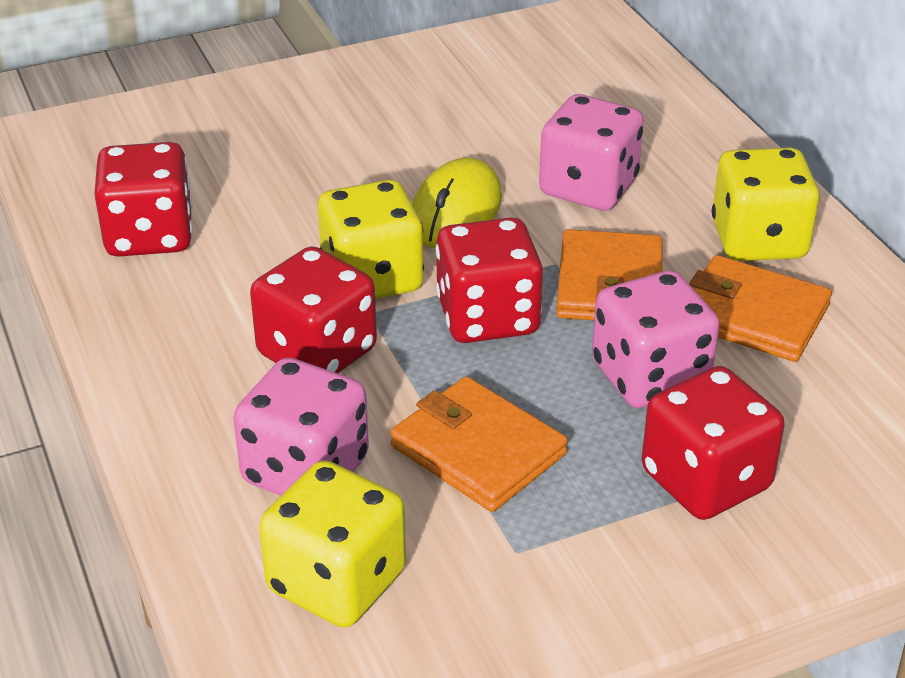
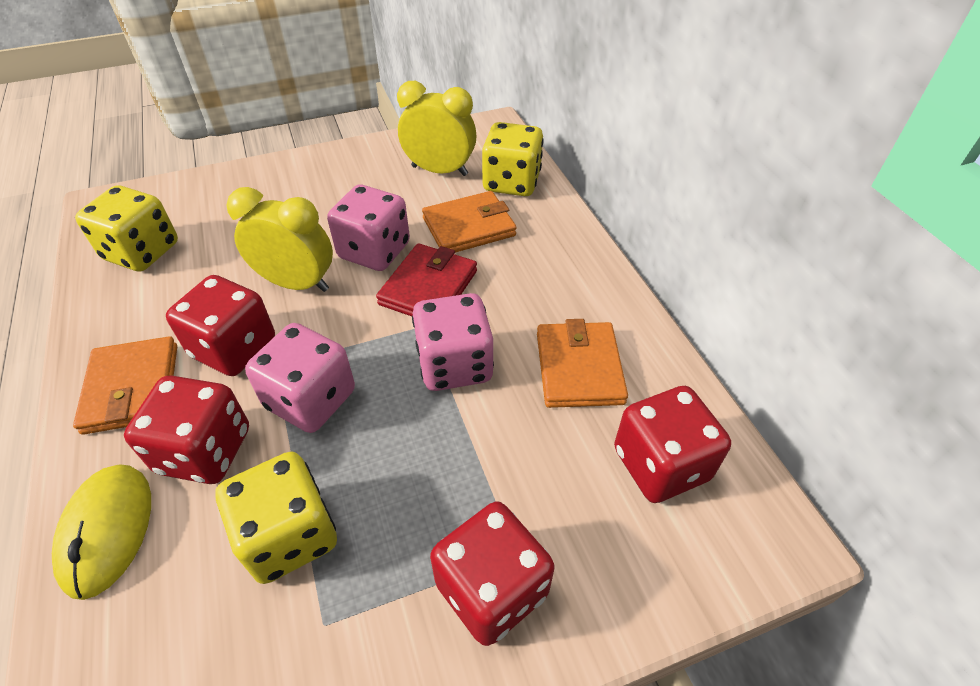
red wallet: none = 0 -> [376,243,477,316] = 1
yellow clock: none = 0 -> [226,187,333,292] [397,81,477,176] = 2

